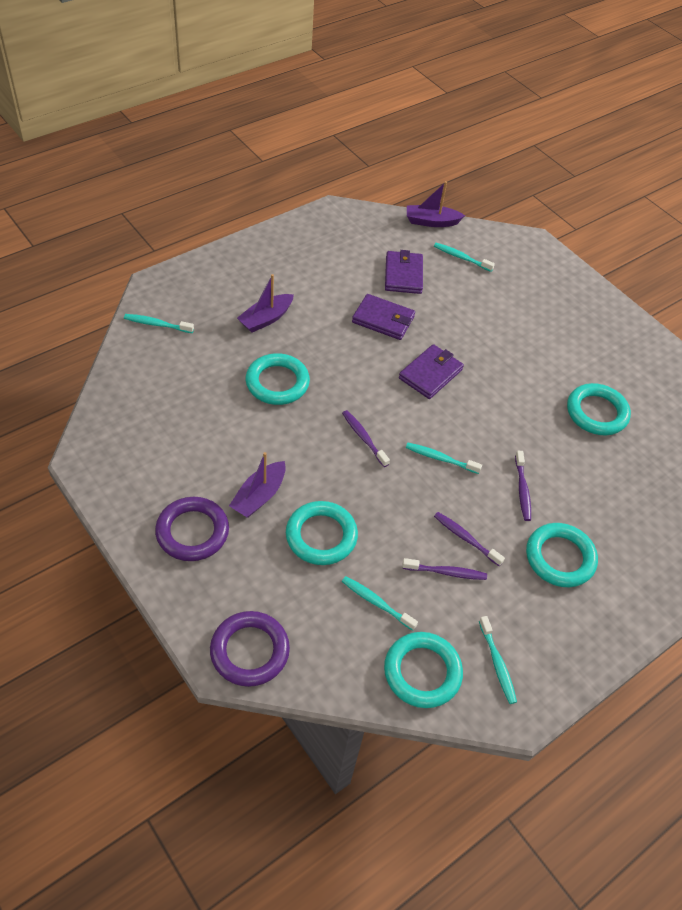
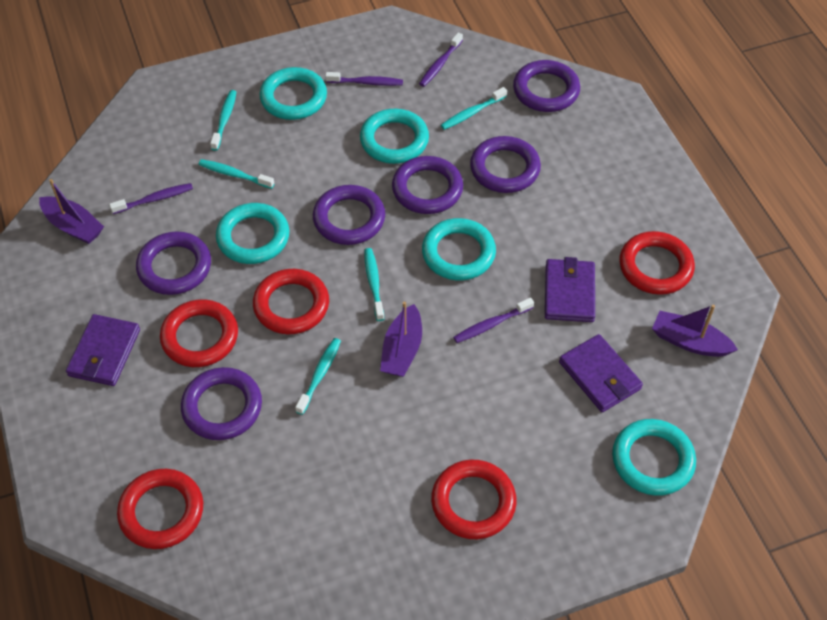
purple ring: [155,497,229,561] [210,611,290,687] = 2 -> [136,232,211,295] [181,367,262,440] [313,185,385,245] [392,156,463,214] [470,136,541,193] [513,60,580,112] = 6
red ring: none = 0 -> [117,469,203,549] [160,299,238,367] [253,269,329,334] [431,460,516,539] [619,231,695,295] = 5

